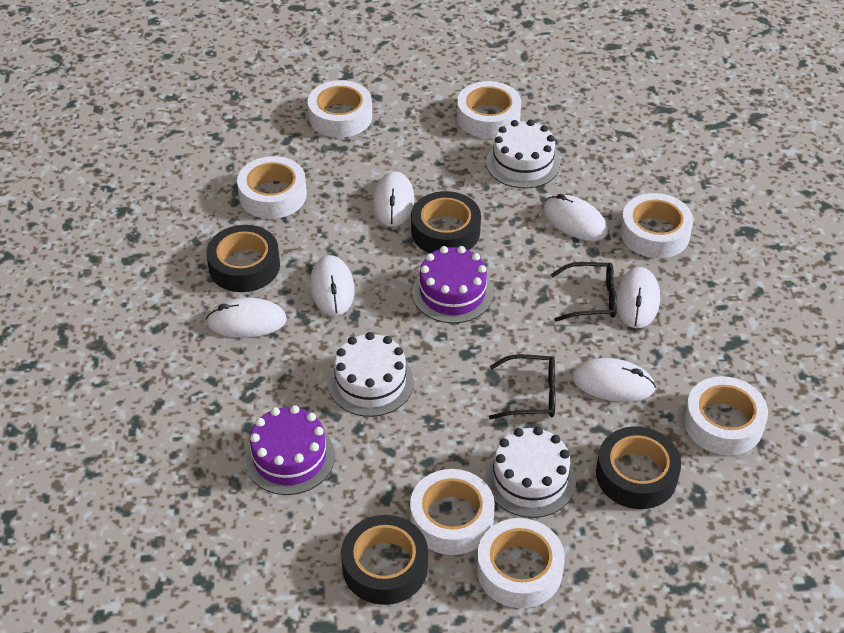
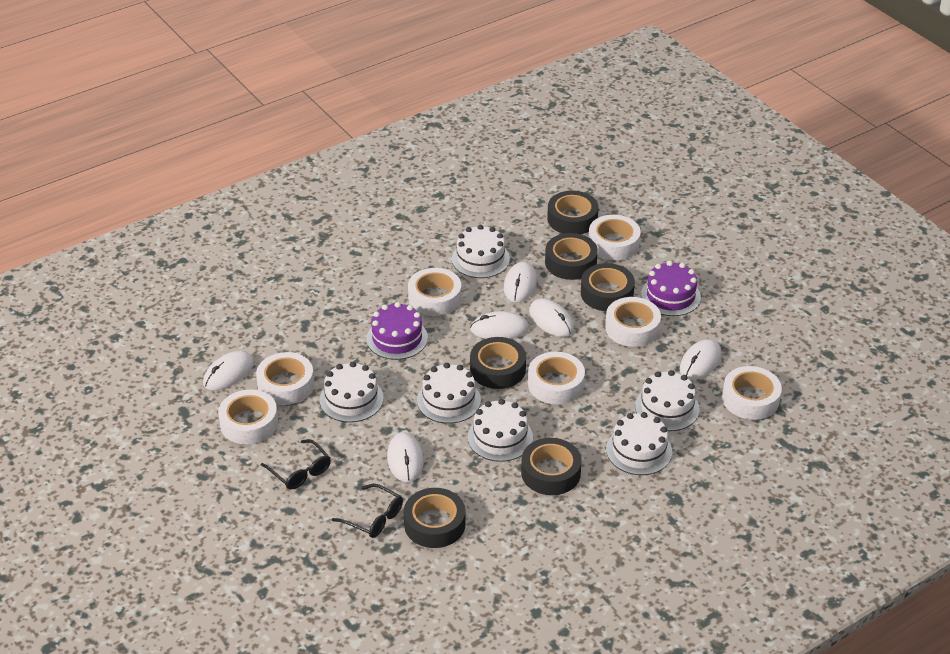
black tape: [206,225,280,292] [341,515,428,605] [411,191,481,253] [596,427,681,509] = 4 -> [404,488,466,548] [470,337,526,389] [521,438,582,495] [545,233,598,280] [547,191,598,234] [581,263,635,311] = 6
white cake: [328,332,414,417] [485,427,576,518] [486,120,560,189] = 3 -> [320,362,384,422] [417,363,481,423] [452,225,510,278] [468,399,533,462] [606,412,672,475] [635,370,699,431] = 6

